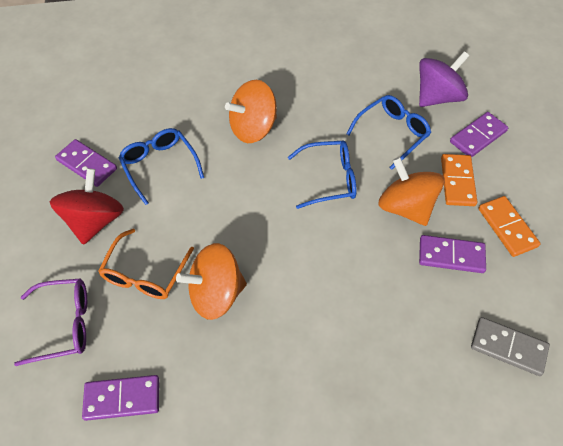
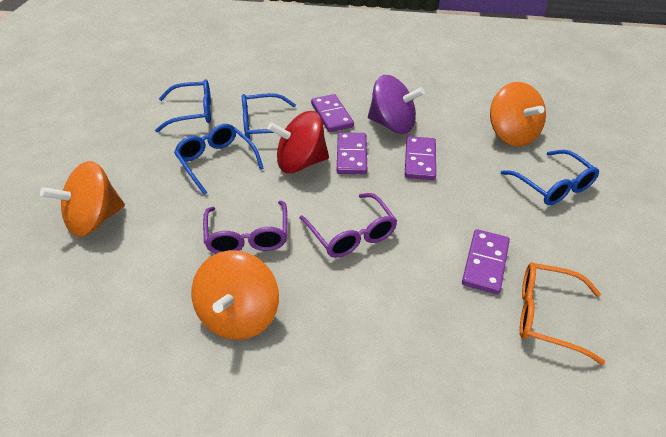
blue glasses: [118,128,204,205] [288,141,356,209] [347,95,431,170] = 3 -> [155,79,211,132] [174,124,264,195] [242,93,296,139] [501,150,599,205] = 4
grey domino: [471,317,550,376] = 1 -> none = 0
orange domino: [441,154,477,206] [479,196,541,257] = 2 -> none = 0
purple glasses: [14,278,87,366] = 1 -> [203,201,287,254] [299,193,397,258] = 2

